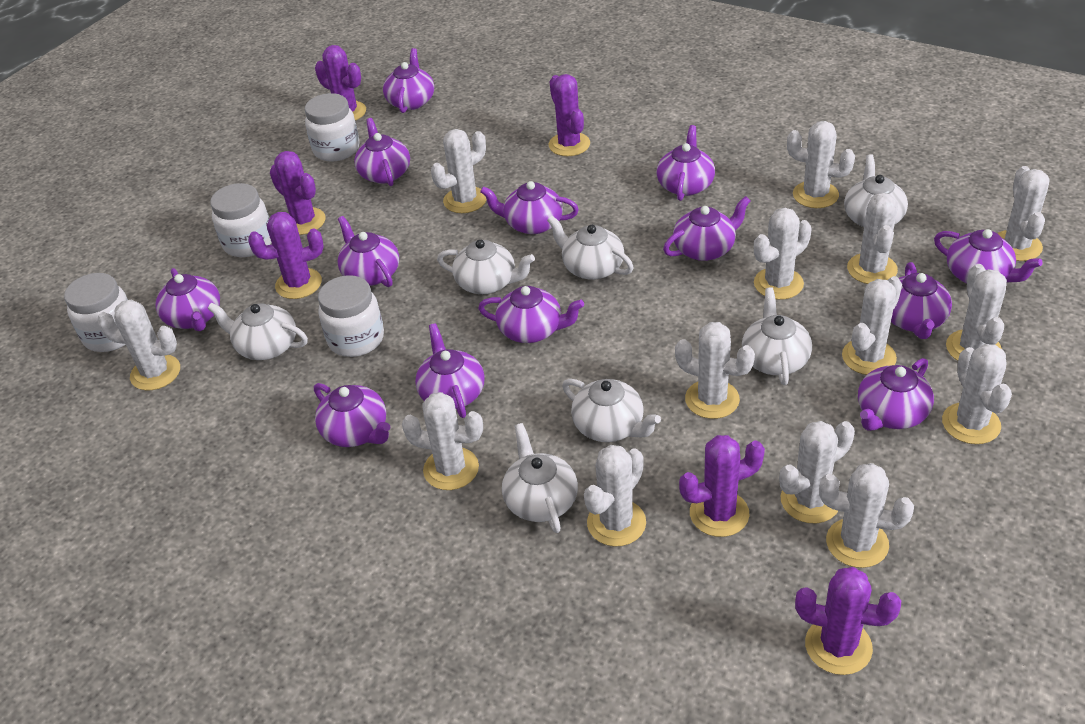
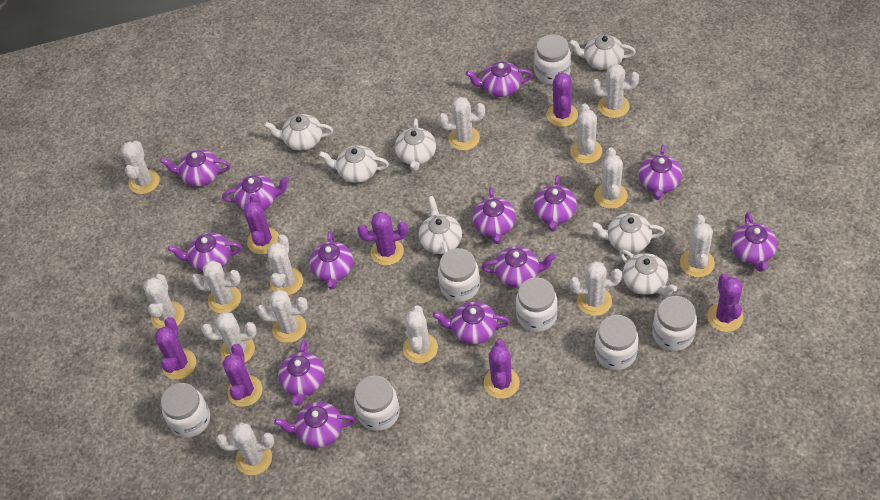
purple cactus: [248,212,324,299] [270,151,326,235] [315,45,366,120] [549,74,590,156] [679,435,765,537] [795,567,901,675] = 6 -> [154,317,196,379] [222,344,263,407] [243,194,279,254] [357,212,408,265] [484,340,520,399] [546,73,578,127] [707,274,743,332] = 7
white jar: [64,273,128,352] [210,183,272,257] [305,93,360,162] [318,275,384,357] = 4 -> [161,383,210,438] [354,375,400,431] [438,248,480,302] [516,278,558,332] [534,34,571,84] [595,315,639,370] [652,296,697,351] = 7

